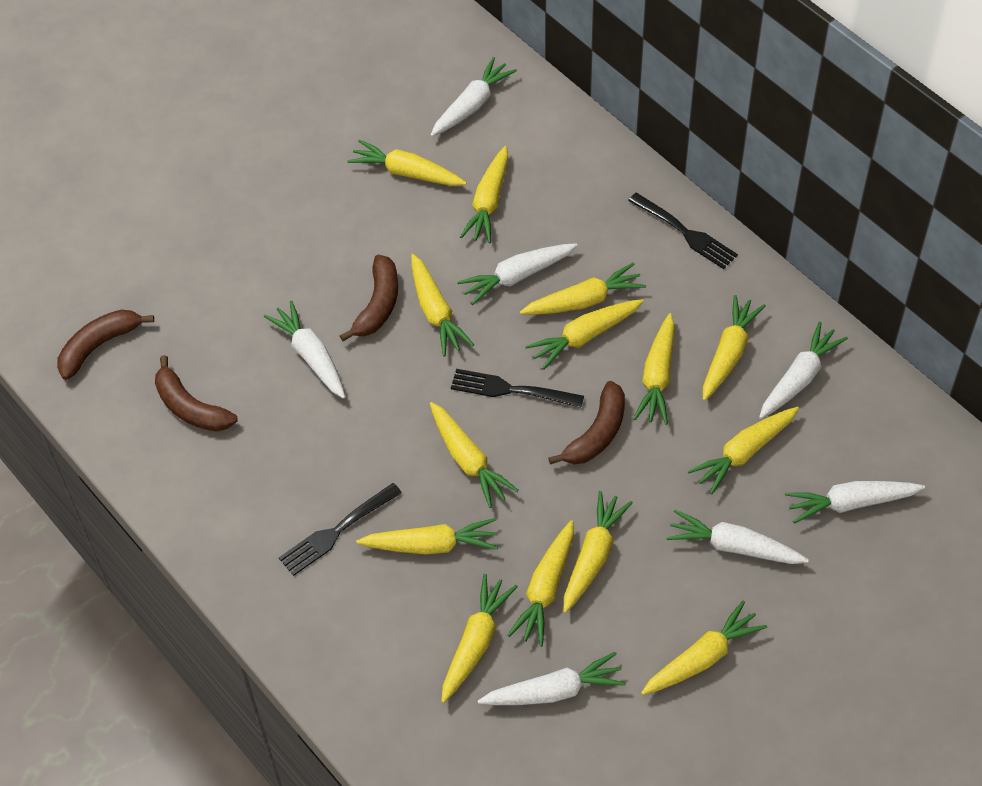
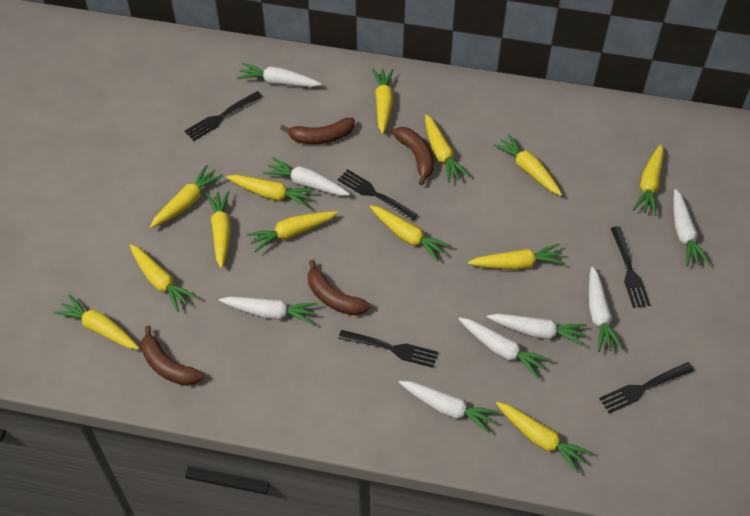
black fork: [279,483,402,576] [451,369,584,408] [628,193,738,269] = 3 -> [185,91,263,141] [337,169,418,221] [338,330,438,368] [599,362,694,414] [610,226,650,308] = 5
white carrot: [264,300,345,399] [431,57,517,137] [457,243,578,305] [478,652,626,705] [666,510,809,564] [759,322,848,419] [785,481,925,524] = 7 -> [219,296,318,325] [237,63,322,87] [263,157,350,196] [399,381,499,434] [458,317,551,378] [487,314,587,346] [589,266,623,352] [673,189,710,267] = 8
yellow carrot: [347,139,467,186] [356,518,498,554] [411,254,474,356] [430,402,519,508] [441,574,518,703] [460,146,508,243] [508,520,574,647] [520,263,646,315] [525,299,644,370] [563,491,633,613] [633,313,675,425] [641,601,767,695] [688,407,799,495] [703,295,766,401] = 14 -> [53,294,140,350] [129,244,197,312] [150,165,223,228] [206,191,231,269] [226,175,315,208] [246,211,338,252] [370,205,451,262] [372,68,394,134] [425,114,469,183] [468,244,565,270] [493,134,562,196] [496,402,592,473] [633,144,664,216] = 13

